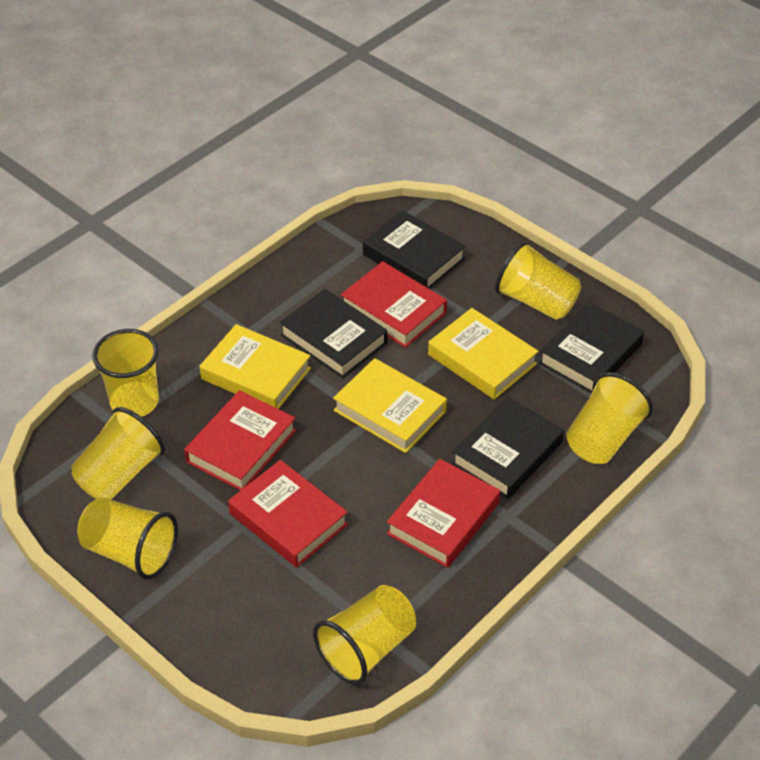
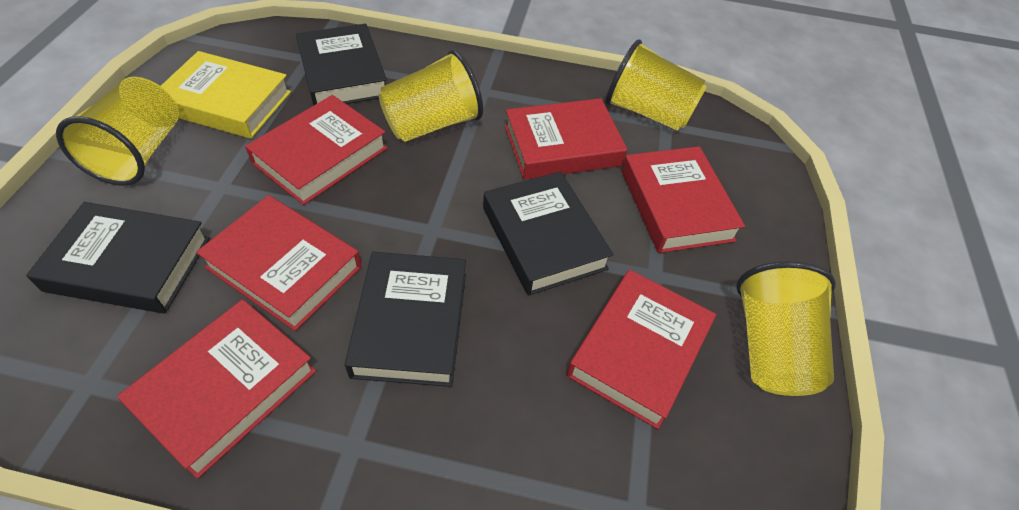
red book: [184,390,296,491] [228,460,348,568] [341,261,447,348] [387,459,500,568] = 4 -> [117,299,316,479] [196,195,362,331] [245,95,387,205] [505,98,627,180] [567,270,716,429] [622,146,745,253] = 6
yellow book: [200,324,311,409] [333,358,447,453] [428,308,539,400] = 3 -> [161,51,291,139] = 1
yellow cup: [71,407,165,500] [77,497,178,580] [92,329,159,417] [313,585,416,685] [495,241,581,320] [566,372,653,464] = 6 -> [56,77,179,186] [379,50,483,142] [606,39,707,131] [736,261,836,396] = 4

